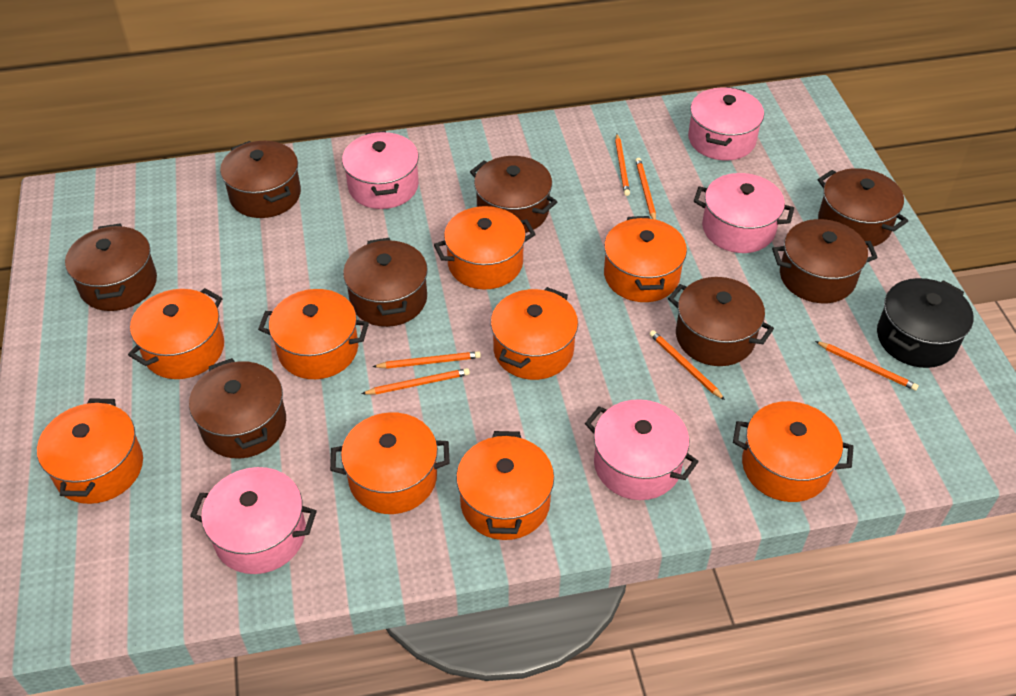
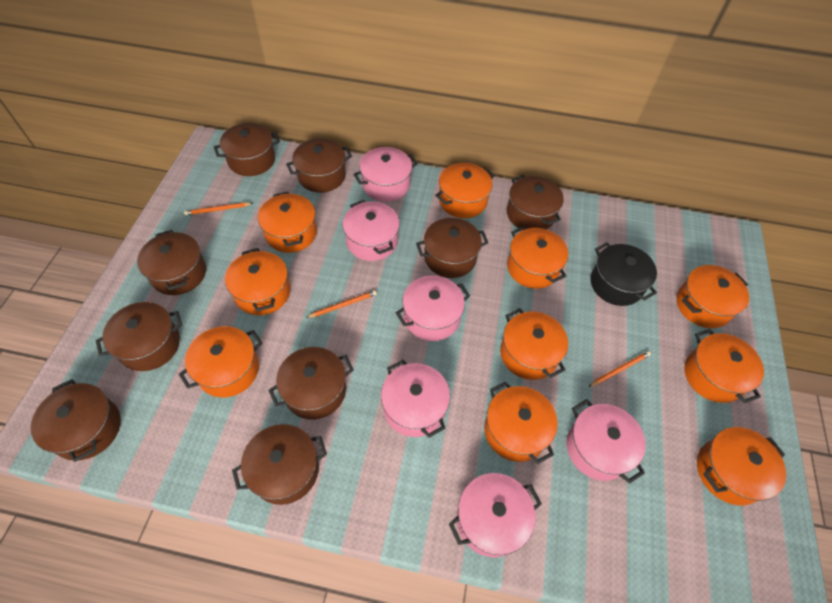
brown pot: [65,223,157,311] [189,358,286,459] [220,141,301,218] [343,238,428,327] [470,156,557,233] [668,277,774,366] [772,219,878,303] [818,168,908,248] = 8 -> [31,379,121,462] [96,302,182,371] [137,230,206,295] [214,123,280,176] [232,424,327,505] [268,347,354,420] [286,138,352,193] [416,218,488,278] [507,175,564,229] = 9
orange pencil: [362,368,470,394] [372,351,481,369] [615,134,630,196] [635,158,656,220] [650,330,725,400] [815,341,919,391] = 6 -> [184,202,253,215] [306,290,377,318] [588,351,651,387] = 3
orange pot: [37,399,143,504] [128,288,224,379] [258,289,369,379] [330,412,450,514] [434,206,536,289] [456,431,554,540] [491,287,578,380] [604,216,687,302] [733,401,854,502] = 9 -> [179,326,263,397] [225,248,290,315] [258,192,317,253] [435,163,495,218] [484,381,558,464] [500,308,568,380] [507,226,568,289] [677,265,749,328] [684,329,764,403] [697,427,786,506] = 10
pink pot: [190,467,317,574] [342,131,419,209] [585,399,699,500] [688,87,764,161] [694,173,794,253] = 5 -> [342,200,400,261] [353,147,418,202] [381,360,450,438] [396,276,470,341] [449,473,542,558] [567,399,646,484] = 6

